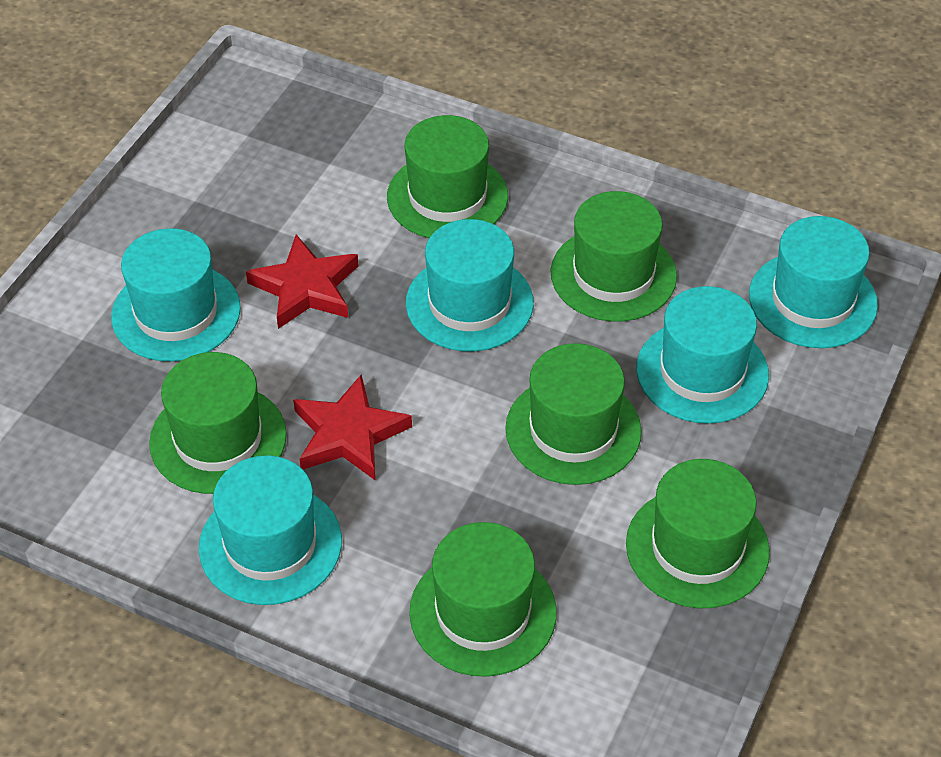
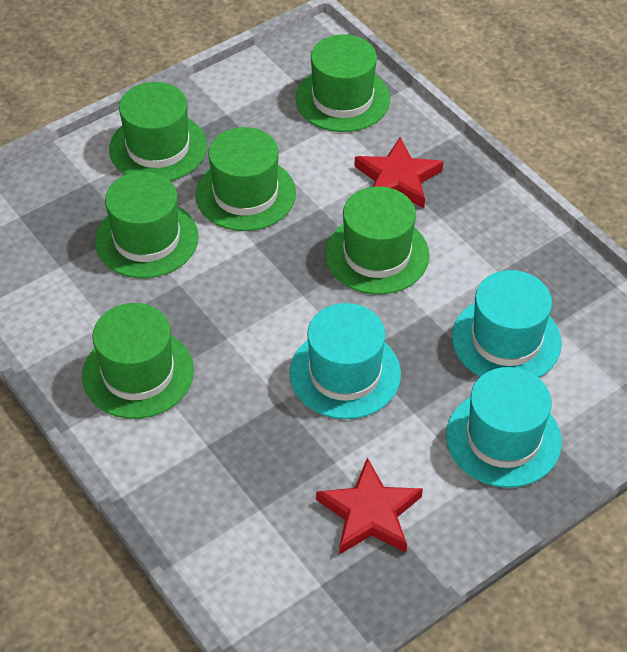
turquoise hat: [111,228,241,362] [199,456,342,605] [406,219,534,351] [636,286,769,424] [749,216,878,348] = 5 -> [289,303,401,419] [446,367,562,488] [452,270,562,378] = 3

